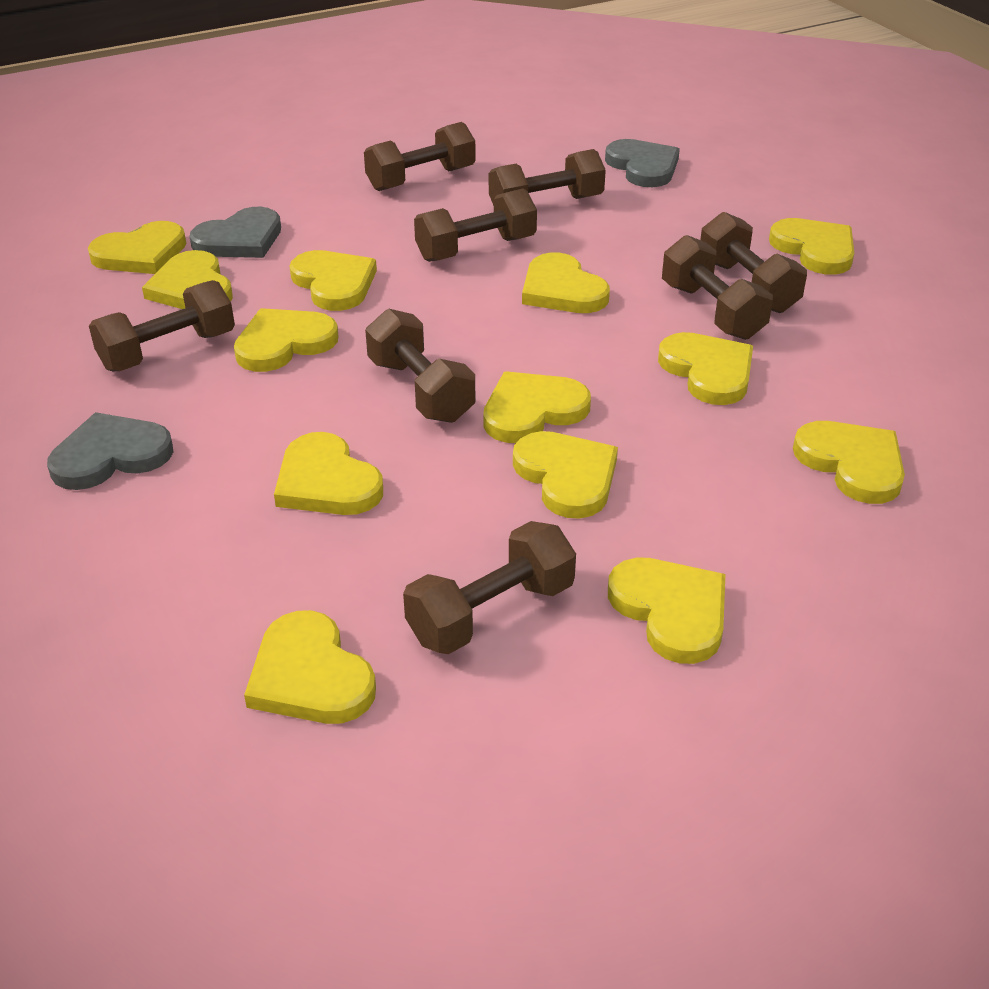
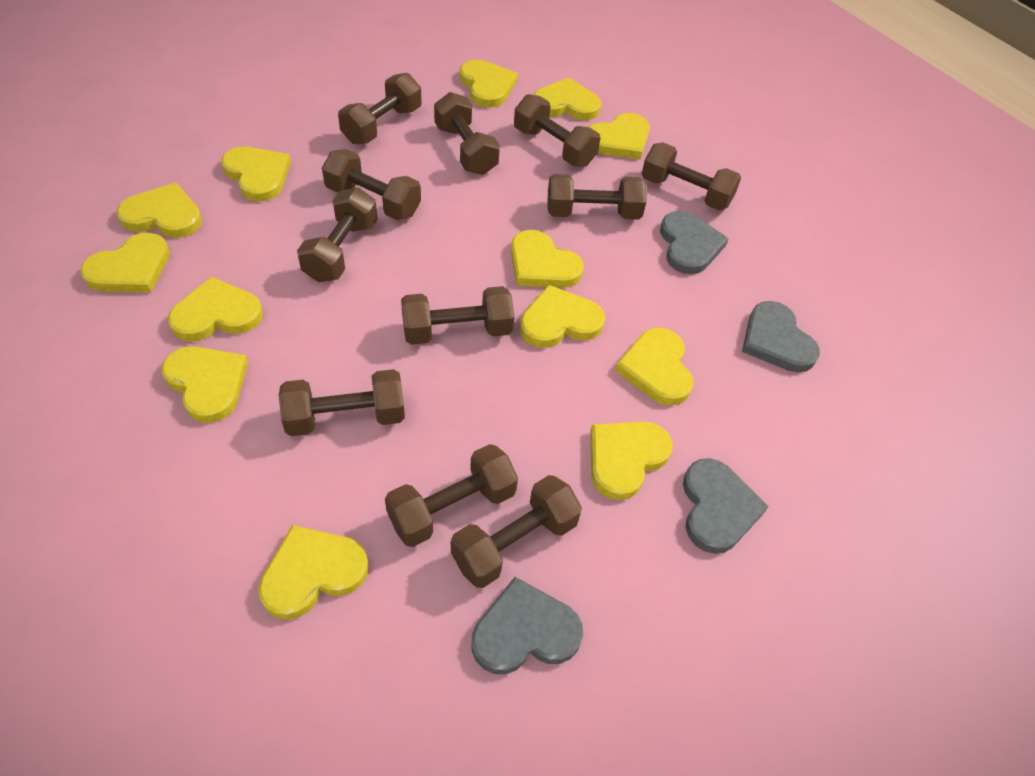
brown dumbbell: [89,280,235,371] [364,122,476,191] [365,309,476,423] [403,521,576,654] [414,188,537,262] [489,149,606,206] [662,235,773,340] [700,212,807,313] = 8 -> [279,369,405,436] [297,187,378,282] [322,149,421,220] [338,73,422,144] [385,444,518,547] [401,286,514,345] [434,92,500,175] [451,475,582,588] [514,94,600,167] [548,174,646,220] [642,142,741,211] = 11
grey heart: [47,412,173,490] [189,207,281,258] [605,139,680,187] = 3 -> [471,577,583,674] [660,211,729,275] [683,458,769,554] [742,301,820,373] = 4

